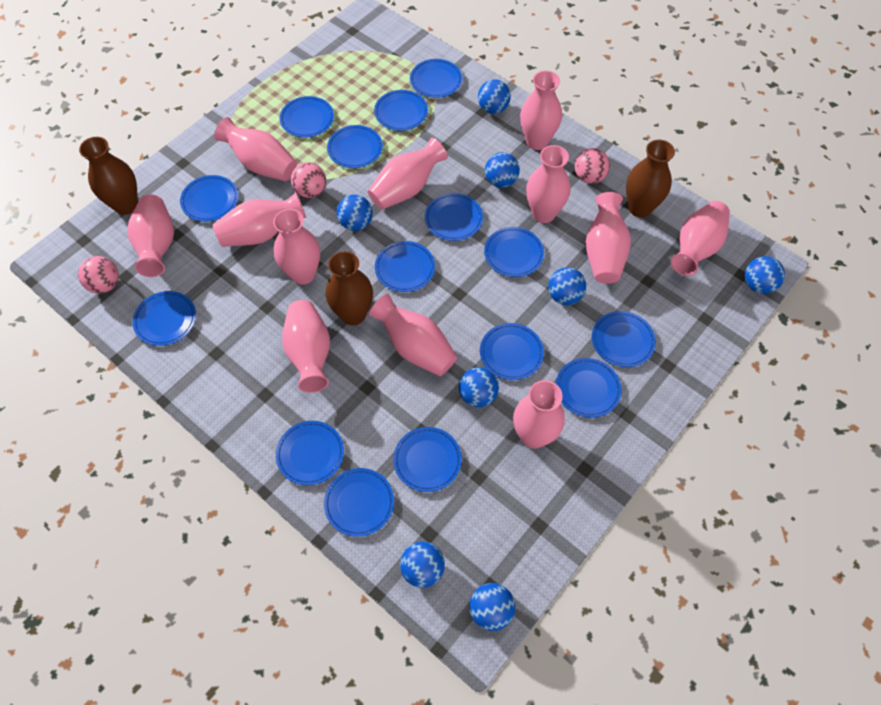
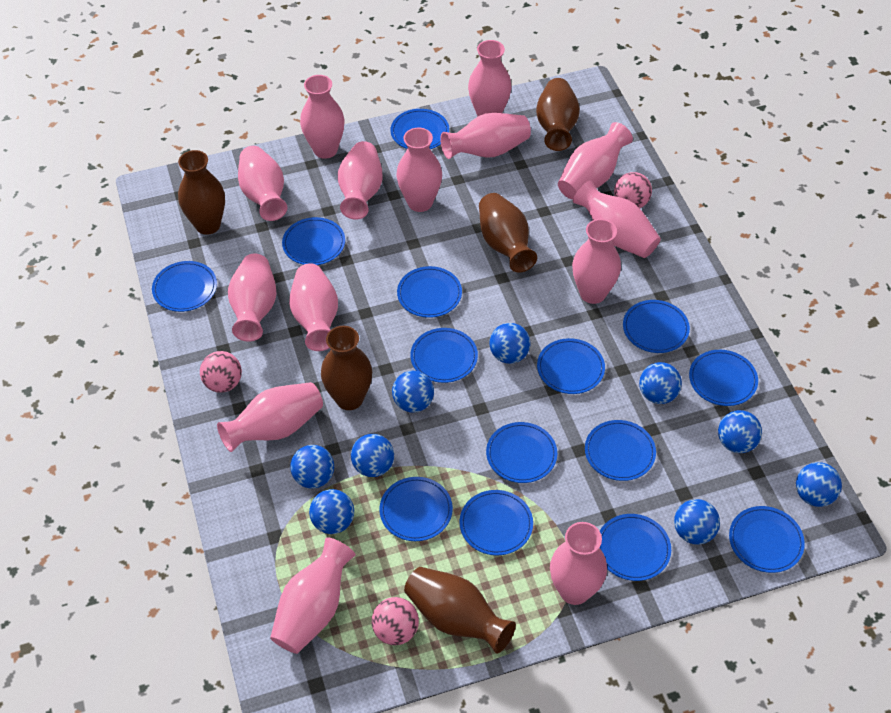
blue ball: [337,195,373,231] [400,542,445,588] [459,367,499,407] [470,583,515,631] [478,79,511,114] [485,152,520,188] [548,267,586,305] [745,256,785,294] = 8 -> [290,445,334,489] [309,489,354,534] [351,434,394,477] [392,371,434,412] [489,323,530,364] [639,362,682,404] [674,499,720,545] [718,410,762,453] [796,462,842,507] = 9
blue plate: [132,291,196,346] [180,175,238,222] [276,421,344,485] [280,96,334,138] [324,468,394,537] [327,125,383,168] [374,90,428,131] [375,241,435,292] [393,427,462,492] [410,59,463,98] [425,193,483,241] [480,323,544,380] [484,227,544,277] [556,358,622,418] [592,311,656,367] = 15 -> [152,261,217,312] [282,217,345,265] [379,477,453,541] [391,109,449,149] [397,266,462,318] [410,328,478,383] [459,490,533,555] [486,422,557,483] [537,338,605,394] [585,420,656,481] [599,514,671,581] [623,300,690,353] [689,350,758,406] [729,506,805,573] = 14
brown vase: [79,137,138,215] [326,251,373,325] [626,140,675,218] = 3 -> [178,150,225,235] [321,326,372,410] [404,567,516,653] [479,193,537,273] [536,78,580,151] = 5
pink vase: [127,194,174,277] [213,193,306,247] [214,117,297,181] [273,209,320,285] [282,300,330,393] [368,138,448,210] [369,294,457,376] [513,380,565,449] [520,71,562,150] [526,145,571,223] [586,192,631,284] [671,201,730,276] = 12 -> [217,382,323,452] [228,254,276,342] [238,146,287,221] [270,537,356,654] [289,263,338,351] [300,75,345,159] [338,141,383,220] [396,128,442,212] [440,113,531,159] [468,40,512,117] [550,522,607,605] [558,122,633,200] [572,219,621,304] [573,180,661,258] = 14

